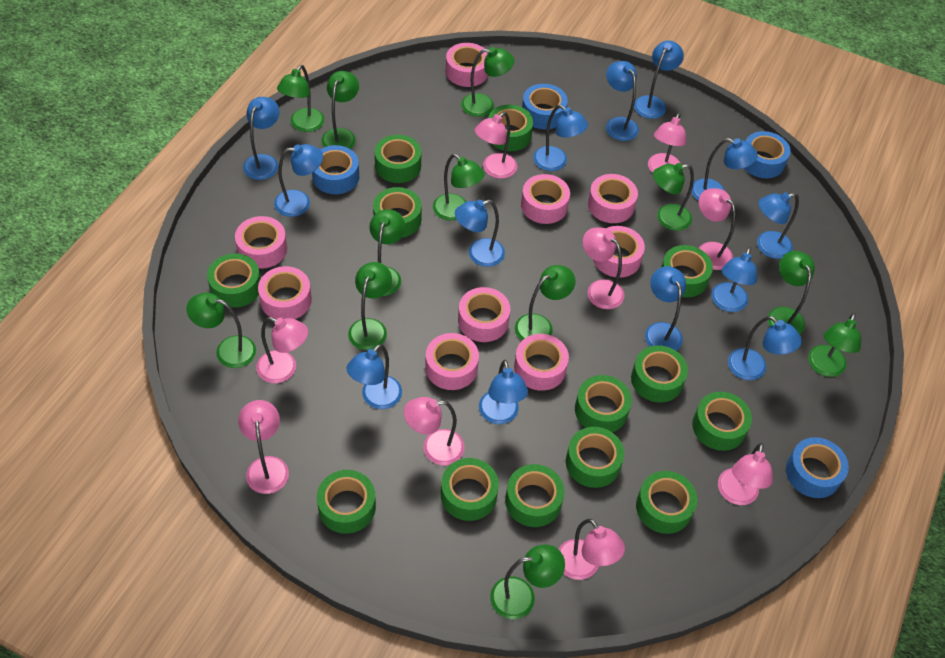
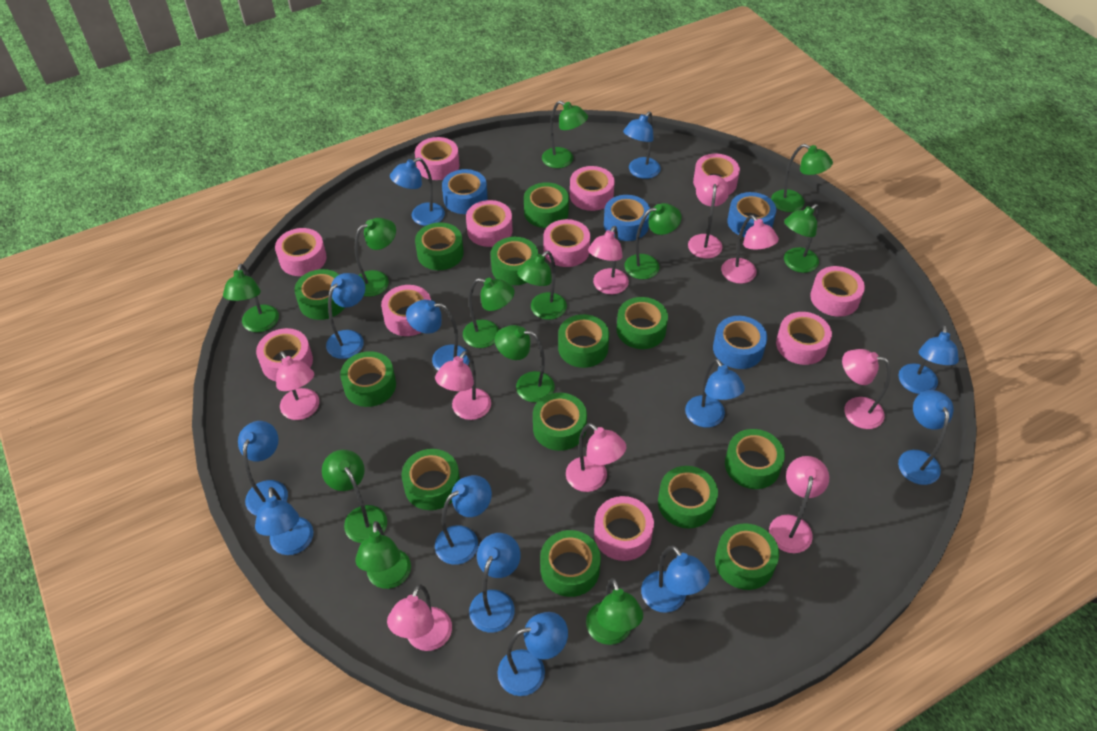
pink tape: [235,216,287,269] [258,266,312,319] [425,333,479,390] [446,43,488,87] [458,287,510,342] [514,334,569,391] [521,174,570,224] [588,174,638,223] [593,226,645,278] = 9 -> [256,328,313,381] [275,228,327,276] [381,285,431,336] [415,137,459,180] [466,200,512,247] [543,219,590,267] [570,166,615,211] [594,496,654,561] [693,154,740,195] [776,312,832,365] [810,266,865,317] = 11

